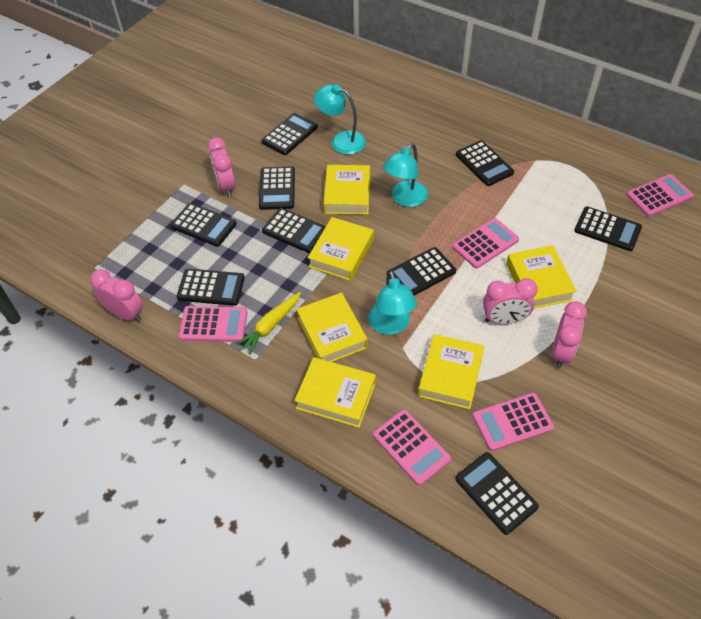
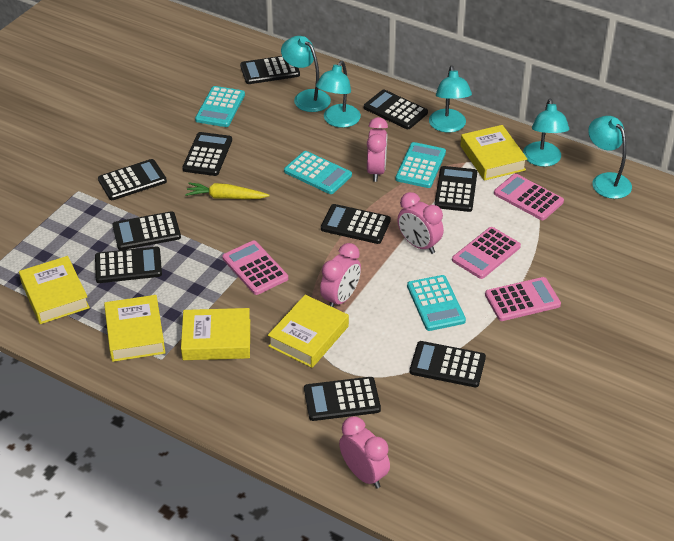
black calculator: [170,203,237,247] [176,269,245,306] [259,166,295,210] [261,113,318,155] [262,208,326,253] [387,247,456,296] [455,452,539,535] [456,140,514,186] [574,206,642,251] = 9 -> [95,247,162,283] [98,159,167,200] [112,211,181,250] [182,132,232,176] [240,56,300,84] [304,377,381,421] [321,204,391,244] [364,89,428,129] [410,341,486,387] [434,166,477,212] = 10
pink calculator: [178,306,248,342] [373,410,451,486] [452,218,519,268] [472,393,554,451] [626,174,693,217] = 5 -> [222,240,288,295] [452,227,521,279] [485,277,561,321] [494,174,564,220] = 4
turquoise calculator: none = 0 -> [195,86,245,127] [284,151,352,194] [395,142,446,188] [407,275,466,331] = 4
turquoise lamp: [314,84,366,154] [369,271,417,335] [383,143,428,207] = 3 -> [281,36,331,112] [316,61,361,128] [429,66,472,133] [523,99,569,167] [588,116,632,199] = 5
yellow book: [295,357,376,428] [296,293,368,362] [308,217,374,281] [324,165,370,215] [418,334,485,409] [506,245,576,308] = 6 -> [19,256,90,324] [104,295,165,362] [181,308,250,360] [268,295,349,368] [460,125,527,181] = 5

